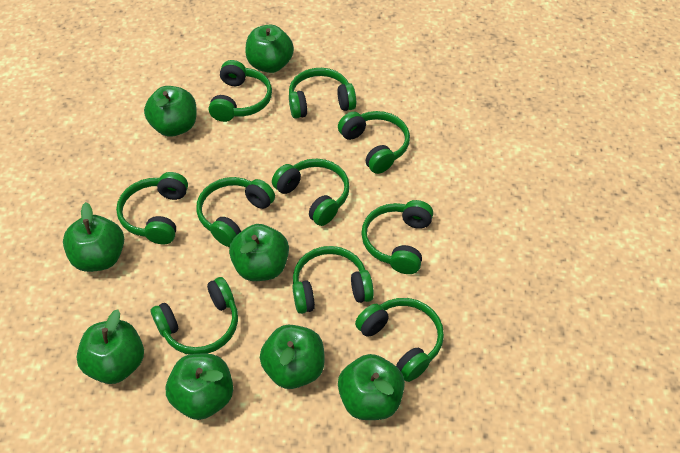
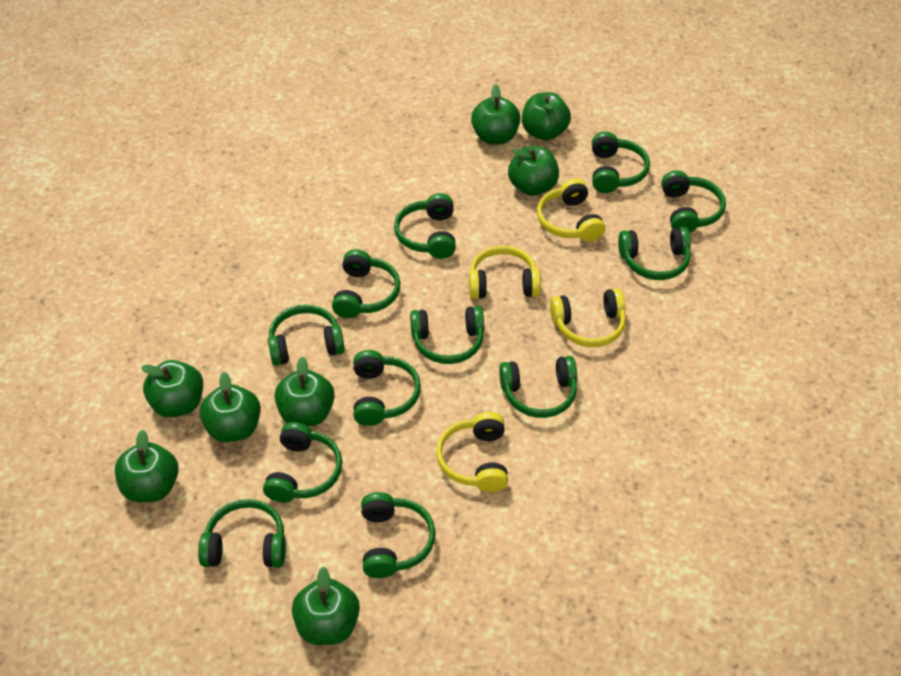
green headphones: [116,172,188,244] [151,277,238,355] [196,177,275,247] [209,60,272,122] [272,159,350,226] [289,68,356,119] [292,246,374,314] [338,111,410,174] [355,298,444,382] [361,200,433,274] = 10 -> [198,499,286,568] [263,422,342,503] [268,305,345,366] [332,249,400,318] [353,350,421,426] [361,492,436,578] [394,193,456,259] [410,306,484,364] [499,356,577,418] [592,132,650,193] [618,227,691,280] [661,170,726,233] = 12
yellow headphones: none = 0 -> [436,412,508,492] [469,245,541,299] [537,178,605,242] [550,288,626,347] = 4

